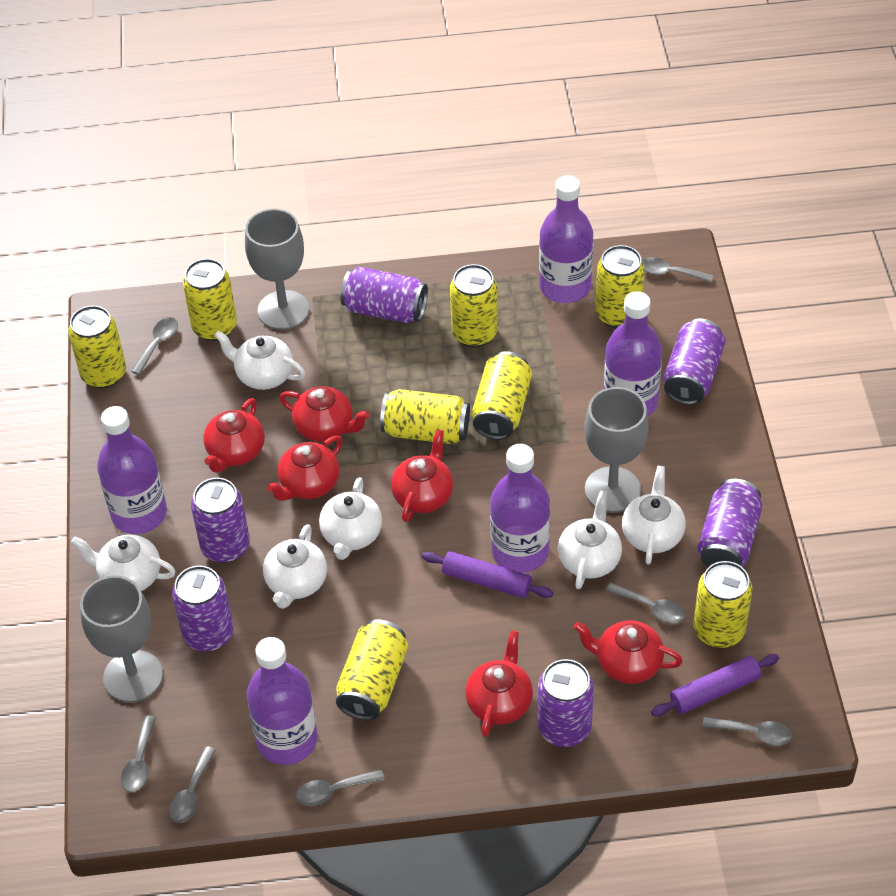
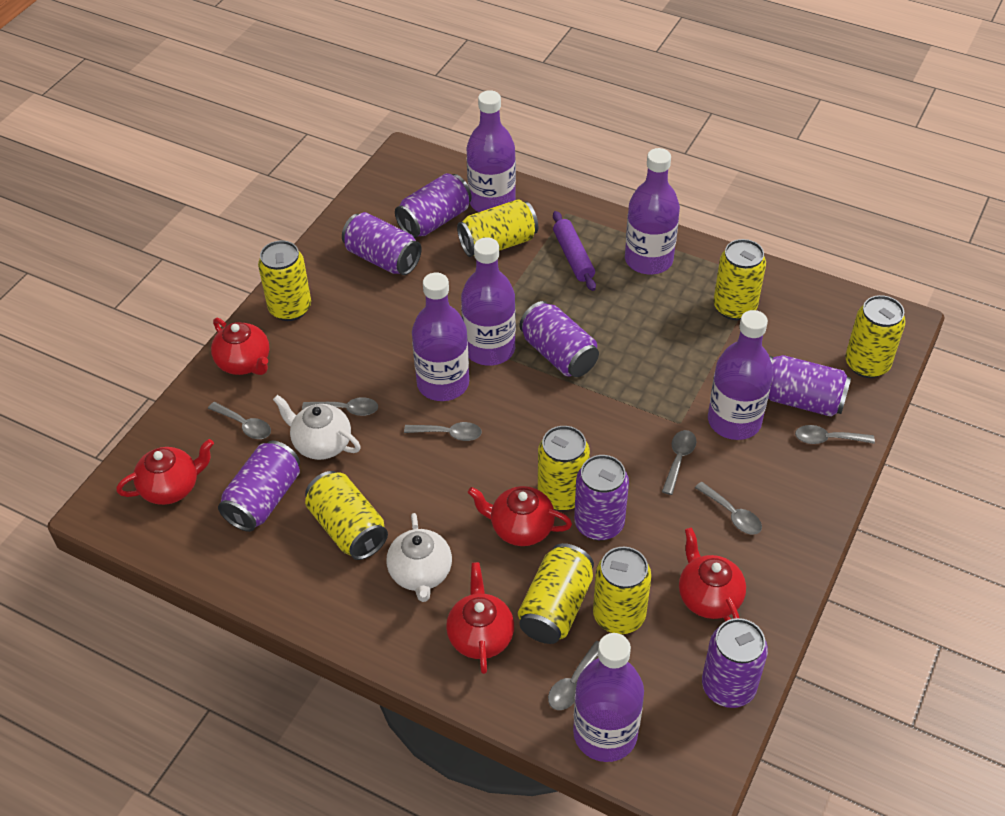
grey goblet: [80,575,163,702] [245,208,309,330] [584,387,649,513] = 3 -> none = 0
purple bottle: [97,406,167,534] [247,637,318,765] [490,444,550,573] [539,175,593,303] [604,291,662,416] = 5 -> [412,273,469,401] [461,237,516,366] [466,90,516,212] [573,633,644,762] [625,148,680,275] [708,310,773,440] = 6
purple can: [172,566,234,652] [191,478,250,563] [341,266,428,323] [538,659,594,747] [664,318,725,405] [698,479,762,567] = 6 -> [218,441,300,532] [342,212,422,275] [395,173,472,238] [520,301,599,377] [574,455,629,541] [702,618,768,708] [768,355,851,417] = 7
purple rolling pin: [422,551,553,598] [651,654,779,716] = 2 -> [553,211,596,291] = 1
red teapot: [203,398,265,473] [266,436,343,501] [280,386,370,442] [391,429,453,522] [465,630,533,737] [574,620,683,684] = 6 -> [116,439,214,505] [211,318,269,375] [446,562,514,674] [468,486,572,546] [679,527,746,621] = 5
white teapot: [71,534,176,591] [214,330,305,390] [263,524,327,609] [319,477,382,560] [558,491,622,589] [622,466,686,565] = 6 -> [273,395,361,460] [386,513,452,602] = 2

